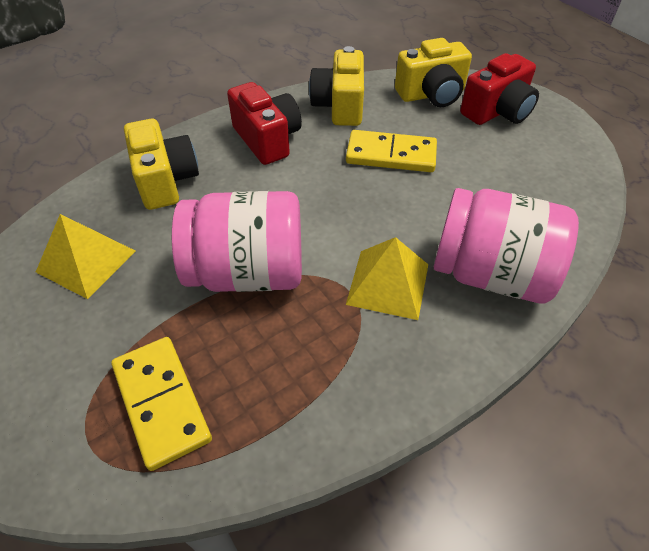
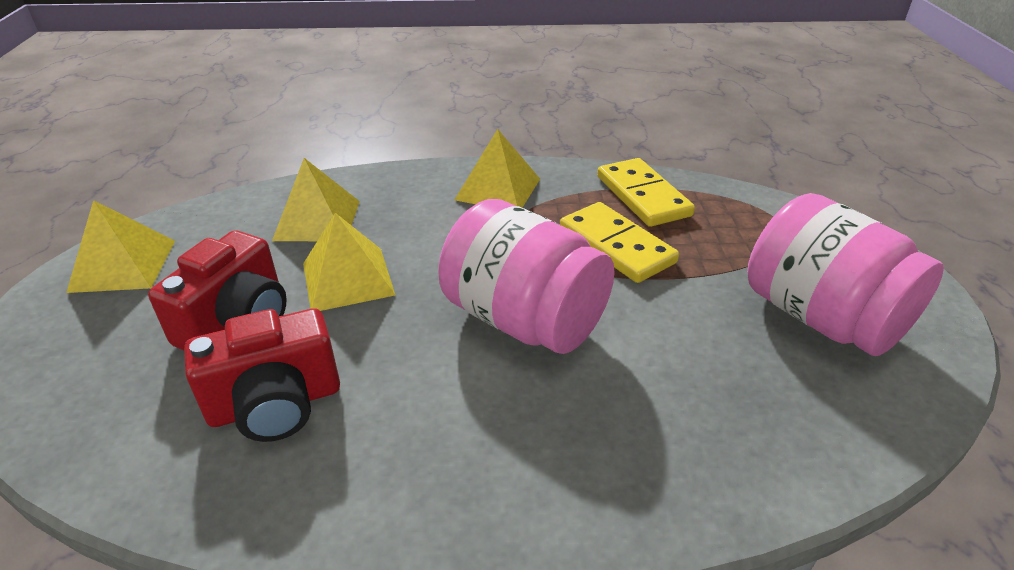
yellow camera: [124,119,199,210] [309,46,364,126] [395,38,472,107] = 3 -> none = 0
yellow pyramid: [36,214,136,299] [346,237,428,320] = 2 -> [66,200,175,293] [272,158,360,241] [303,213,395,311] [454,129,540,208] = 4

